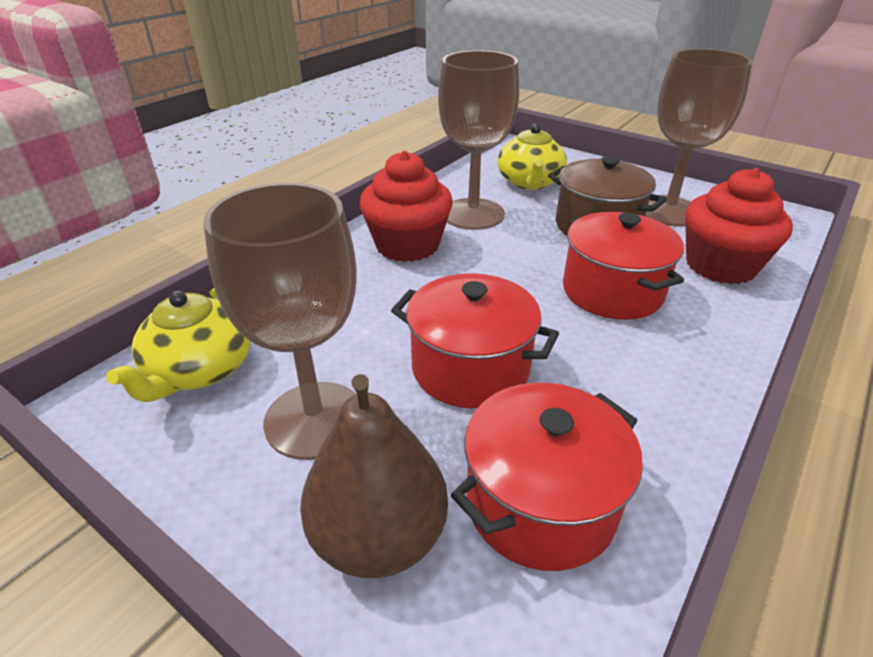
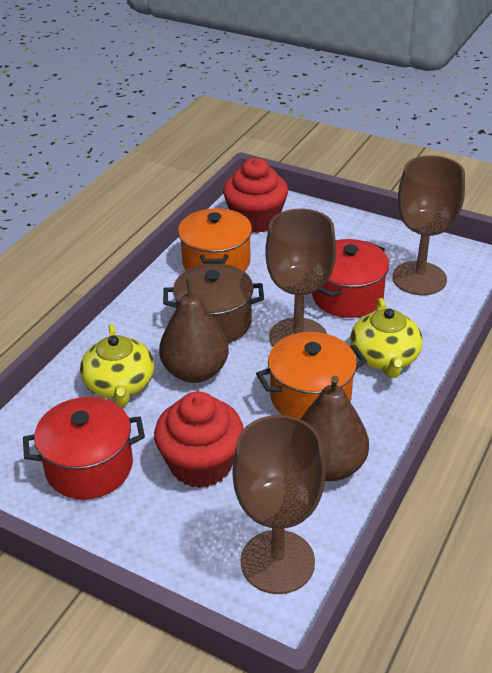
brown pear: [300,374,448,578] = 1 -> [159,278,229,383] [301,376,369,481] = 2
orange pot: none = 0 -> [178,208,252,272] [256,332,367,419] = 2
red pot: [391,273,559,408] [451,383,643,571] [563,212,684,320] = 3 -> [23,397,145,500] [312,239,389,318] = 2

